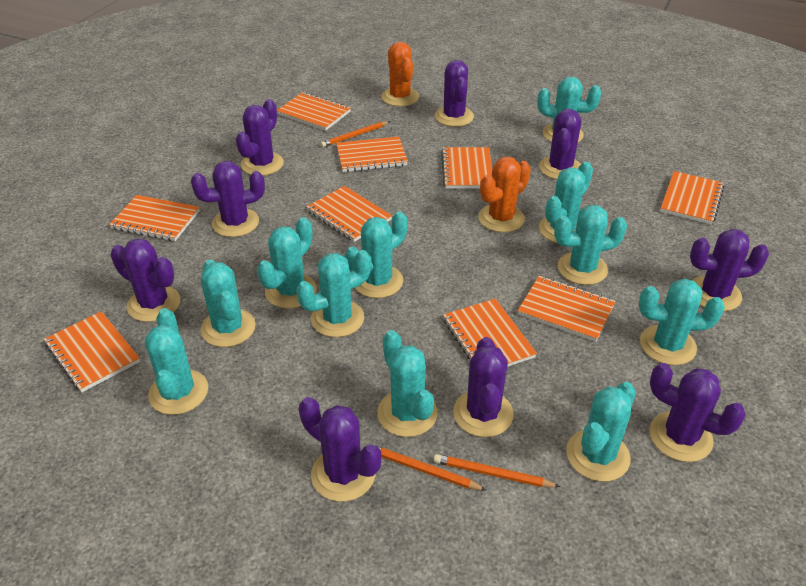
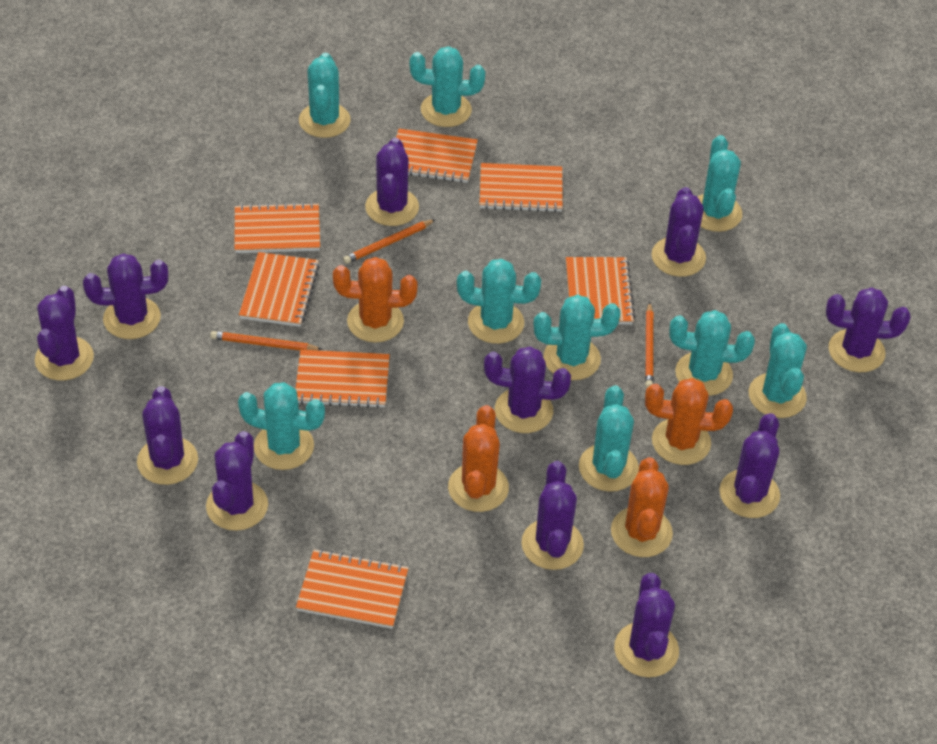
orange cactus: [381,42,419,106] [478,156,531,232] = 2 -> [333,257,418,343] [448,405,509,512] [611,457,673,557] [645,378,733,465] = 4
orange notebook: [44,311,140,393] [109,195,200,241] [277,92,351,131] [306,186,392,242] [336,137,408,172] [441,147,492,189] [443,298,537,367] [518,276,616,342] [660,171,724,224] = 9 -> [234,202,320,253] [239,252,320,327] [295,350,390,408] [296,549,409,629] [396,129,478,183] [480,163,563,212] [566,257,635,324] = 7
purple cactus: [110,239,180,322] [191,161,265,237] [236,99,284,176] [299,397,381,502] [435,60,474,127] [453,337,514,437] [539,109,581,179] [650,363,746,462] [690,229,769,311] = 9 -> [35,286,94,380] [83,253,168,339] [137,386,198,485] [206,431,268,531] [365,138,419,226] [484,347,571,433] [521,461,584,570] [614,573,679,677] [651,187,706,277] [719,413,780,518] [826,288,911,372] = 11
turquoise cactus: [145,308,208,415] [200,260,256,347] [257,217,317,309] [296,250,371,337] [345,211,408,298] [377,330,438,437] [537,77,601,142] [539,162,593,243] [554,205,627,285] [566,382,636,482] [639,278,725,365] = 11 -> [238,382,325,470] [299,53,351,138] [410,46,485,127] [457,259,541,344] [534,295,621,380] [579,385,639,492] [669,310,755,396] [698,135,742,232] [749,323,807,418] = 9

